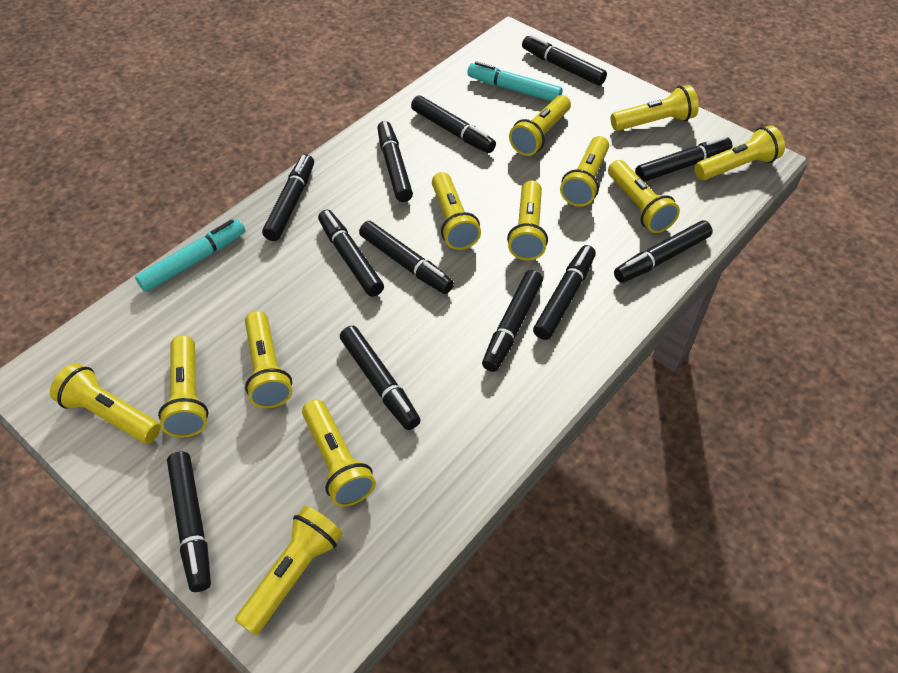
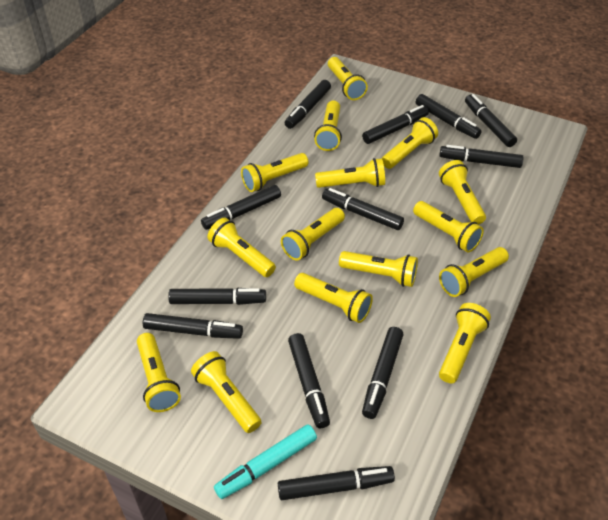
turquoise marker: [135,219,245,292] [467,61,563,101] = 2 -> [214,424,317,499] = 1
yellow flashlight: [50,363,161,444] [158,335,208,437] [235,506,343,635] [245,311,292,408] [302,399,376,507] [432,172,481,250] [507,180,548,260] [509,95,571,156] [560,136,609,207] [608,160,680,233] [610,85,699,131] [695,125,785,180] = 12 -> [137,333,181,412] [191,351,262,433] [207,218,276,277] [241,153,308,192] [281,208,345,260] [294,273,373,323] [314,100,342,151] [315,158,385,188] [328,57,368,100] [339,251,418,287] [382,117,438,169] [413,201,484,252] [439,160,486,225] [439,247,509,297] [439,303,491,383] = 15

